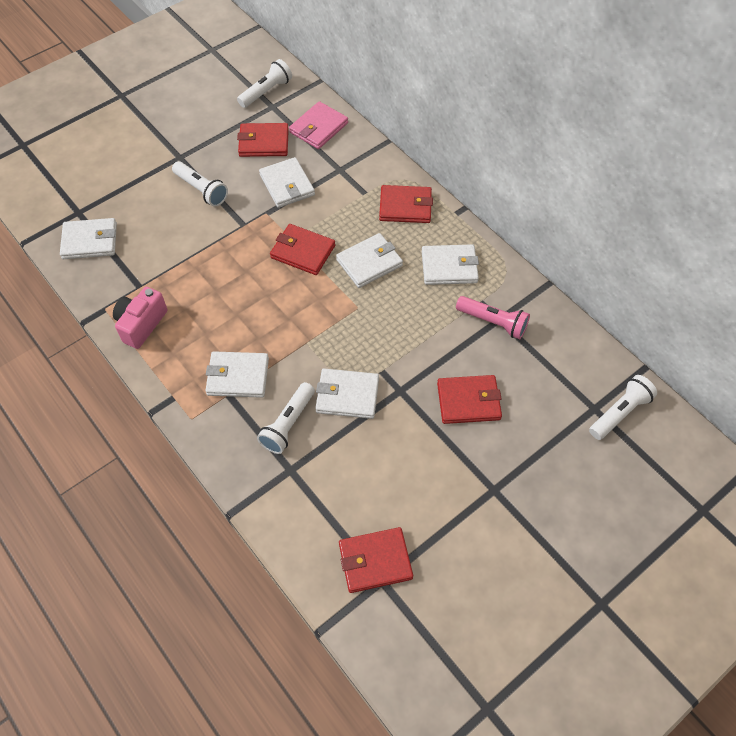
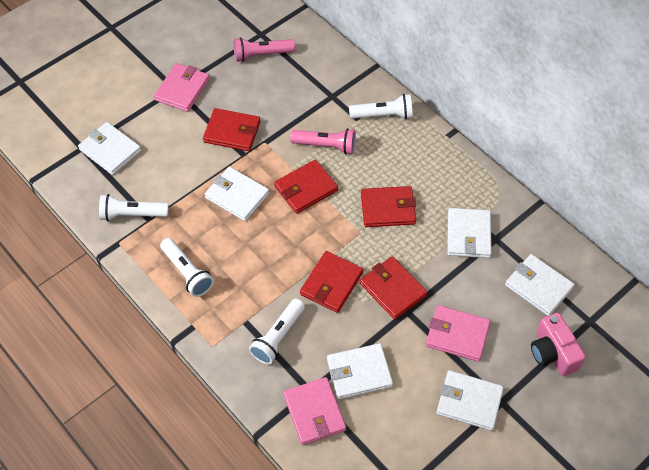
pink flashlight: [456,296,530,339] = 1 -> [234,37,295,62] [290,128,356,154] = 2
pink wallet: [289,101,348,149] = 1 -> [154,63,210,112] [283,377,346,445] [426,305,491,362] = 3

